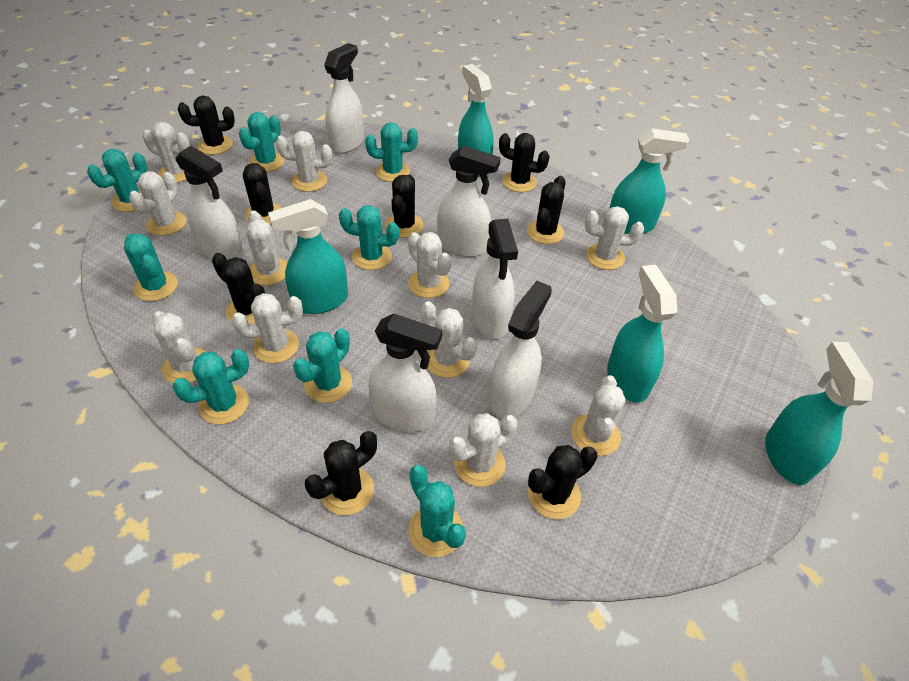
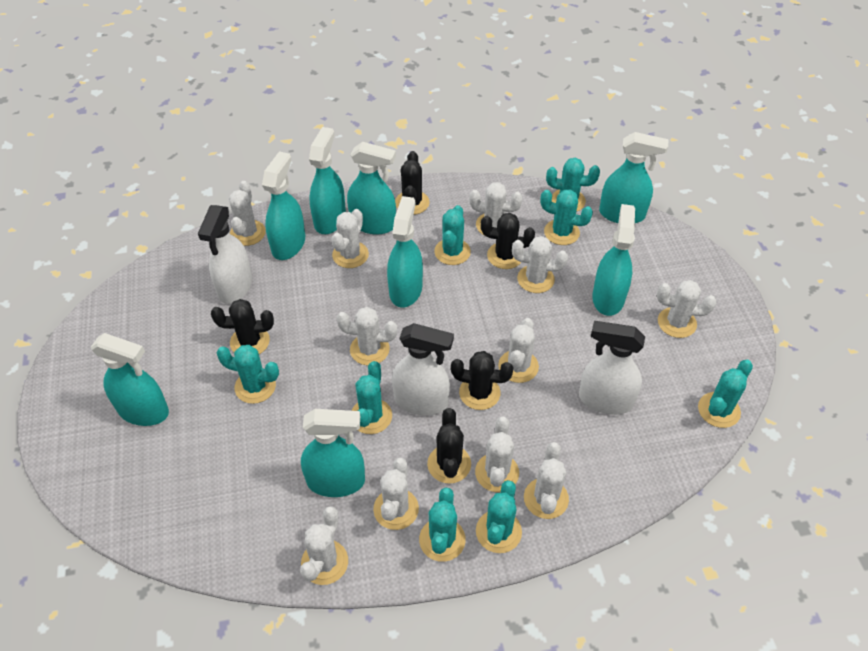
black cactus: [178,96,235,155] [212,253,265,324] [243,163,281,225] [305,431,377,515] [386,175,423,238] [499,133,550,192] [527,176,566,244] [528,445,598,519] = 8 -> [211,299,274,354] [395,151,430,215] [427,408,471,484] [451,351,514,410] [481,213,535,269] = 5
turquoise spray bottle: [268,199,348,314] [458,64,494,177] [607,265,677,403] [609,128,689,234] [765,342,873,485] = 5 -> [91,333,169,426] [262,151,305,260] [301,409,365,497] [309,127,346,234] [347,142,396,234] [387,196,423,308] [592,204,635,316] [599,132,669,223] = 8
white spray bottle: [176,146,243,260] [324,43,364,154] [368,313,442,432] [437,145,501,257] [472,219,518,339] [489,281,552,418] = 6 -> [198,205,252,304] [392,323,454,416] [579,321,645,415] = 3

